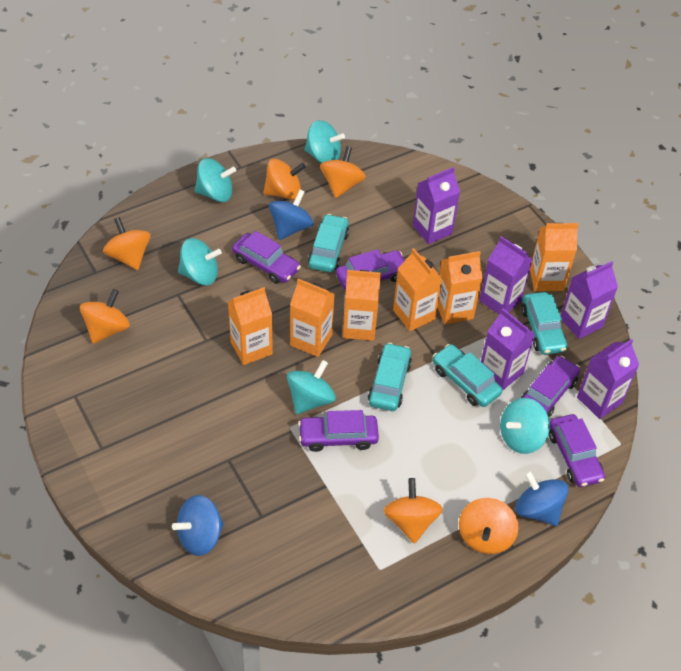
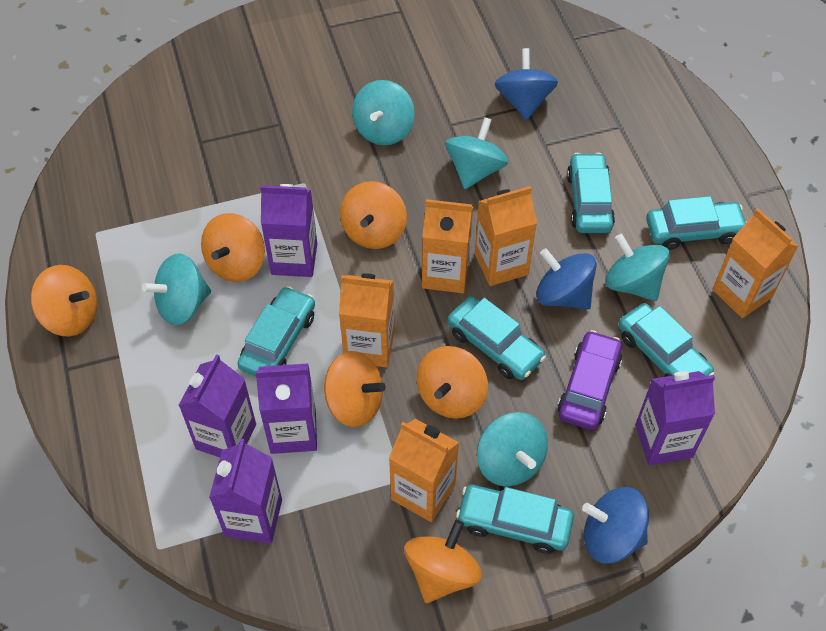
orange carton: [228,287,273,365] [290,279,335,357] [343,270,381,341] [393,248,443,331] [438,251,483,324] [530,223,579,291] = 6 -> [339,273,395,368] [389,419,459,522] [422,199,473,293] [475,186,537,286] [712,208,798,318] = 5
purple car: [232,231,301,284] [298,410,379,452] [336,249,405,290] [521,356,580,417] [549,414,605,487] = 5 -> [558,330,622,430] = 1
turquoise car: [308,214,349,272] [368,343,412,411] [433,344,502,407] [521,292,567,355] = 4 -> [237,286,315,376] [448,297,546,380] [456,485,574,554] [567,153,615,233] [618,303,715,377] [646,196,747,250] = 6

